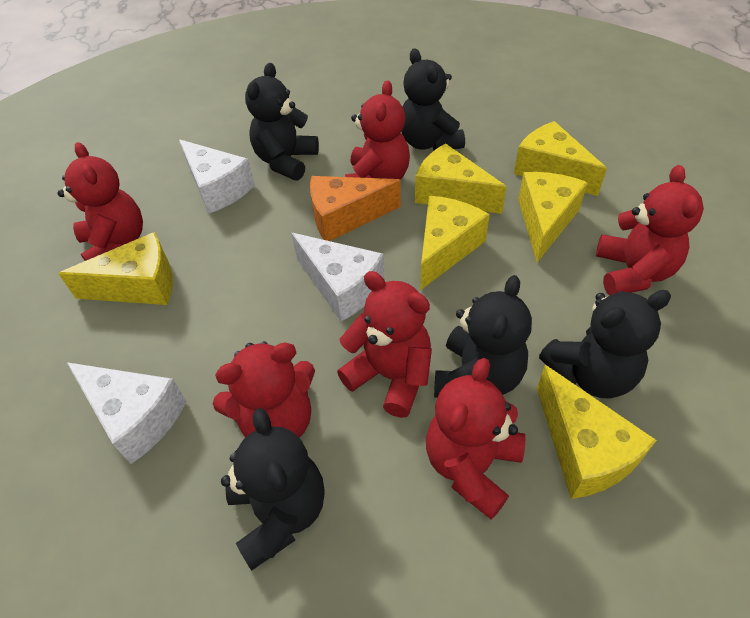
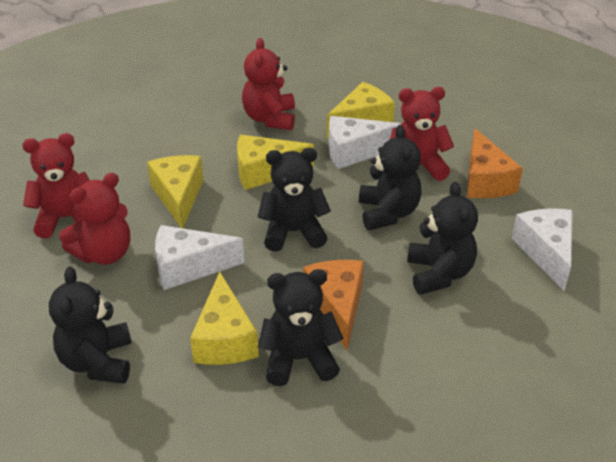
orange cheese: [310,176,401,241] = 1 -> [303,260,364,351] [467,128,523,198] = 2
red teddy bear: [58,142,143,261] [213,341,315,438] [337,271,432,418] [345,80,410,180] [426,358,526,520] [596,165,704,295] = 6 -> [22,133,90,238] [59,173,130,265] [242,38,295,130] [390,87,454,181] = 4
yellow cheese: [58,232,173,305] [415,143,507,214] [420,196,490,290] [514,121,607,196] [518,172,588,262] [537,365,657,499] = 6 -> [147,155,203,228] [190,272,259,365] [237,135,314,190] [327,82,395,139] = 4

